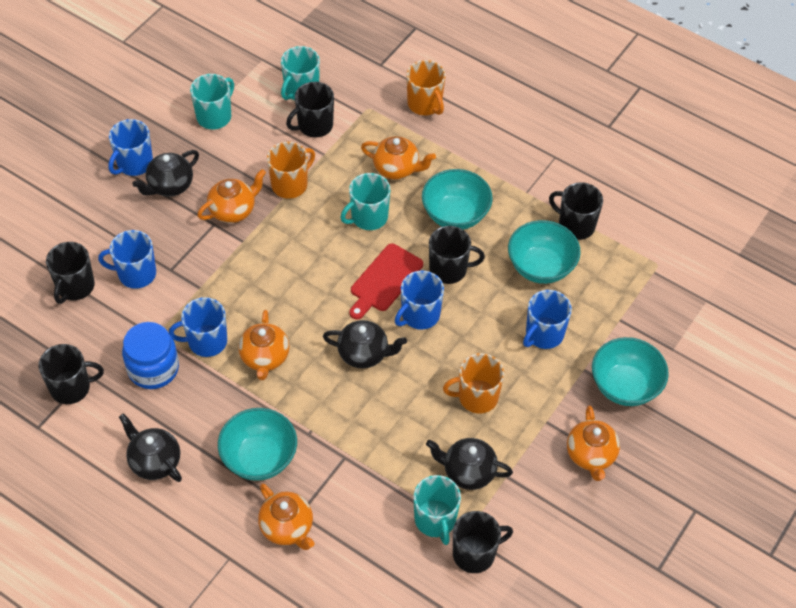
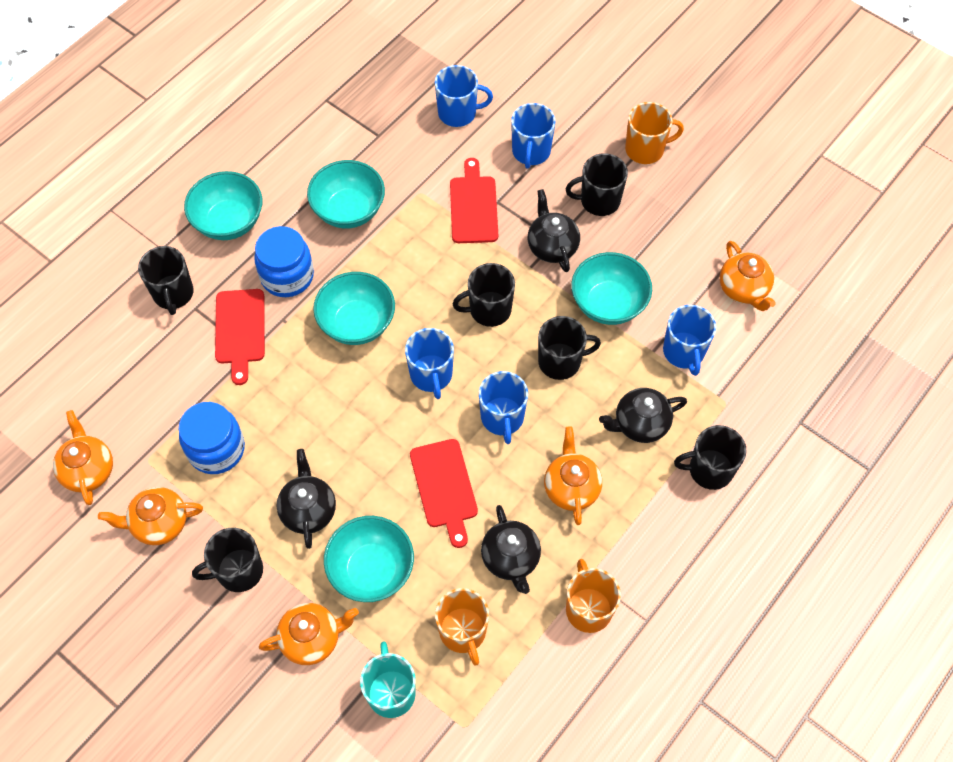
blue jar: [122,322,179,389] = 1 -> [179,402,245,474] [254,226,314,297] = 2
red cutting board: [349,243,423,320] = 1 -> [215,289,265,385] [410,439,478,548] [450,158,498,243] = 3
turquoise bowl: [218,408,297,481] [422,169,493,230] [508,220,581,284] [592,337,669,406] = 4 -> [184,171,262,240] [307,160,385,228] [313,272,395,345] [324,516,414,602] [571,252,652,325] = 5
turquoise mug: [190,74,234,130] [281,46,320,100] [341,173,391,230] [413,475,461,545] = 4 -> [360,641,416,718] = 1

